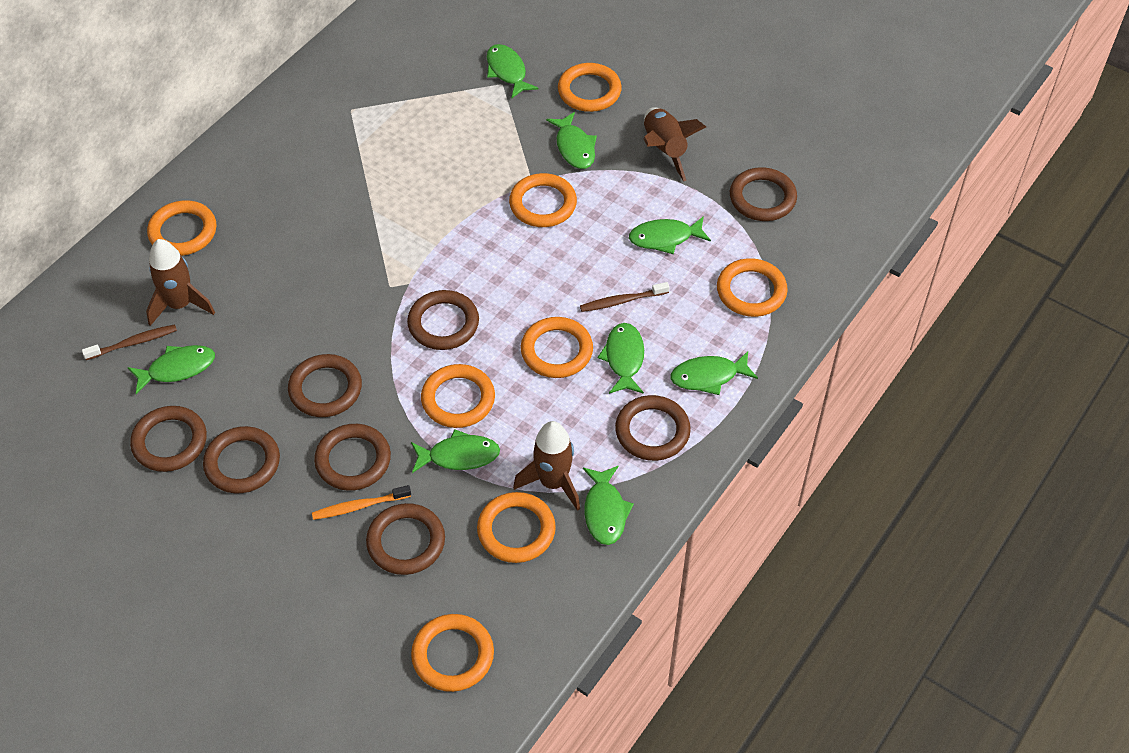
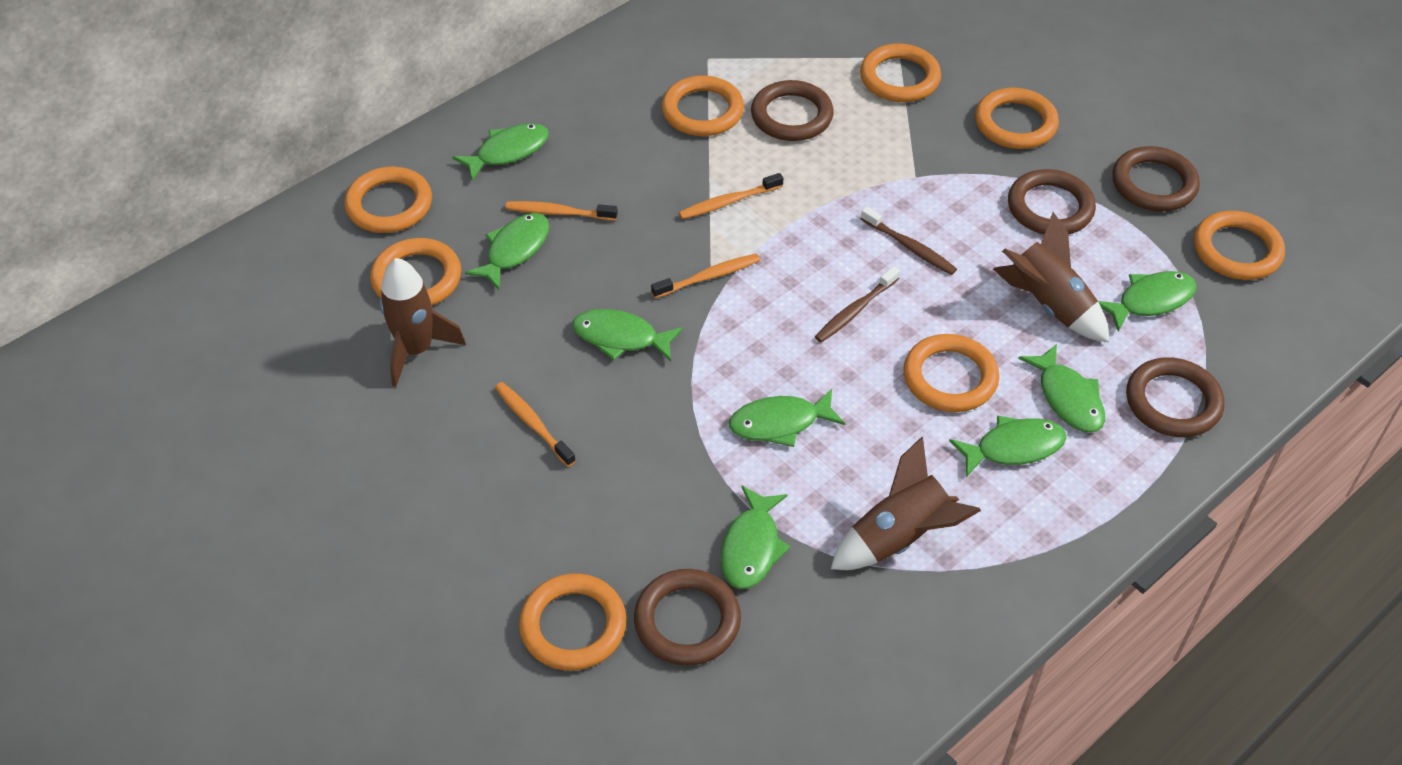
brown ring: [130,406,207,472] [203,426,280,493] [288,354,362,417] [314,424,391,491] [366,503,445,575] [407,290,479,350] [615,395,691,461] [730,167,797,221] = 8 -> [634,569,741,666] [751,80,834,141] [1008,169,1096,234] [1112,146,1200,211] [1126,357,1225,437] = 5
orange toothbrush: [312,485,411,520] = 1 -> [495,382,576,467] [506,201,618,221] [651,254,760,298] [679,173,783,219] = 4

